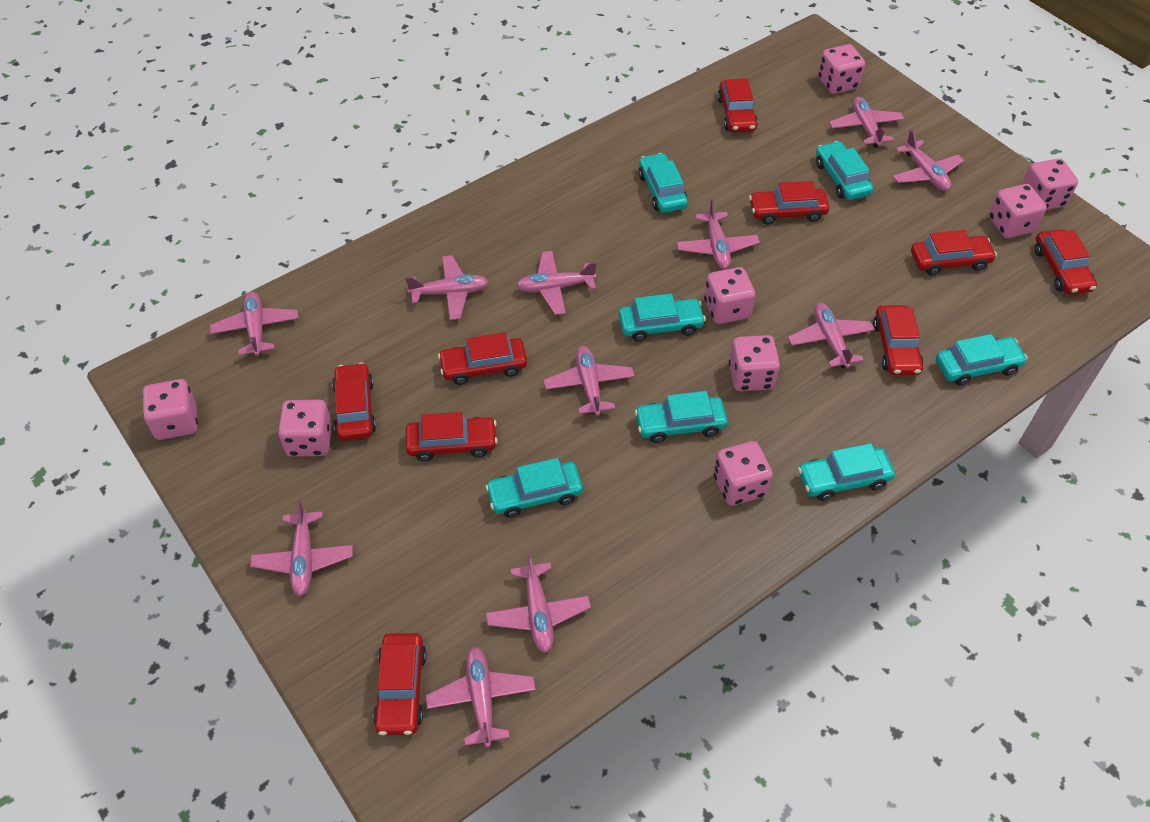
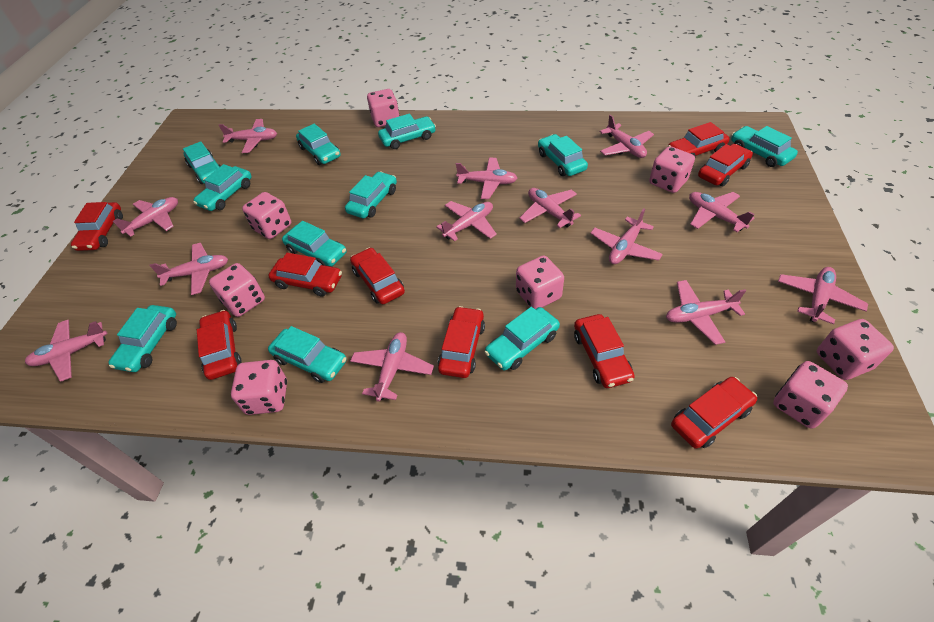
pink plane: [210,292,299,356] [250,499,353,596] [405,255,489,320] [425,647,536,747] [486,552,591,653] [516,251,597,315] [544,346,635,416] [677,199,760,269] [788,303,875,368] [829,97,904,148] [893,129,964,191] = 11 -> [25,320,107,382] [113,197,178,237] [150,243,228,295] [219,119,277,153] [350,332,434,402] [436,201,497,241] [456,158,517,199] [519,188,581,228] [590,208,663,264] [600,115,654,158] [666,280,746,345] [689,192,755,232] [778,267,868,324] = 13
turquoise car: [485,458,583,518] [619,294,706,342] [635,391,728,443] [638,153,688,213] [798,443,895,501] [816,141,873,200] [936,334,1028,386] = 7 -> [108,305,177,372] [183,141,221,184] [193,164,252,211] [268,326,347,383] [282,221,346,266] [296,124,341,165] [345,171,397,218] [378,114,436,149] [484,307,560,370] [538,134,588,176] [731,126,798,167] = 11

